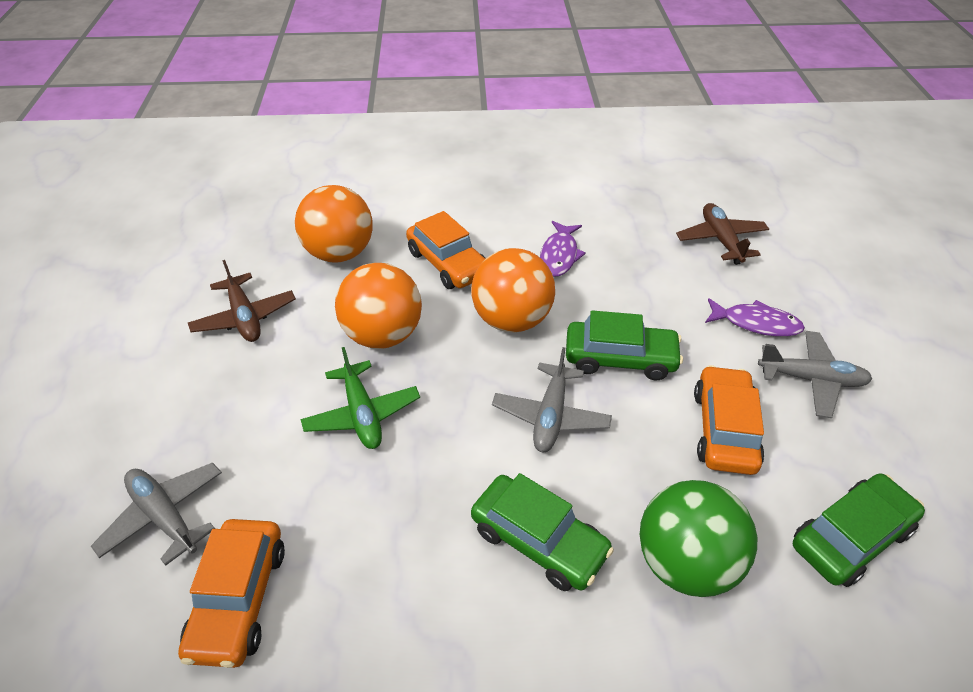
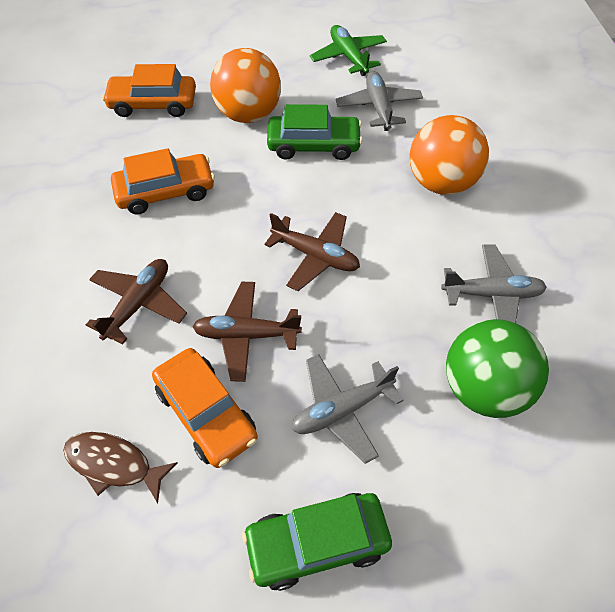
brown fish: none = 0 -> [63,432,178,503] = 1
brown plane: [188,260,296,342] [676,203,769,265] = 2 -> [86,259,187,344] [192,282,302,382] [264,212,360,291] = 3
green car: [471,473,614,591] [566,310,683,380] [793,473,925,587] = 3 -> [242,493,392,591] [267,104,363,160] = 2
orange ball: [295,185,373,263] [335,263,422,349] [471,248,555,333] = 3 -> [210,48,281,123] [410,115,489,195] = 2
purple fish: [540,221,586,277] [705,298,805,337] = 2 -> none = 0

